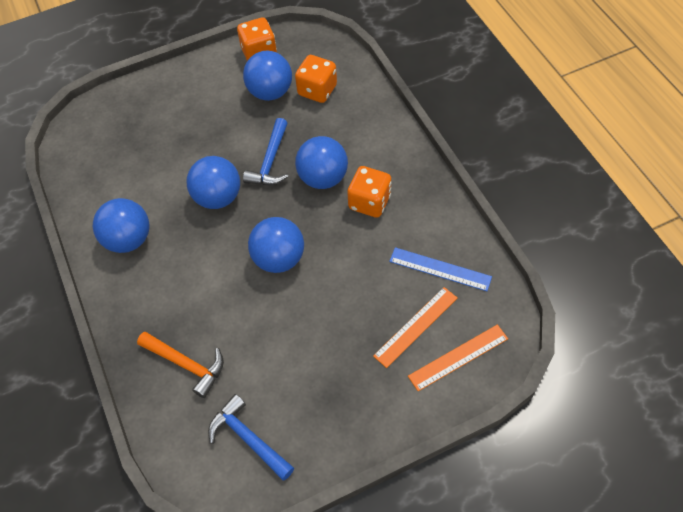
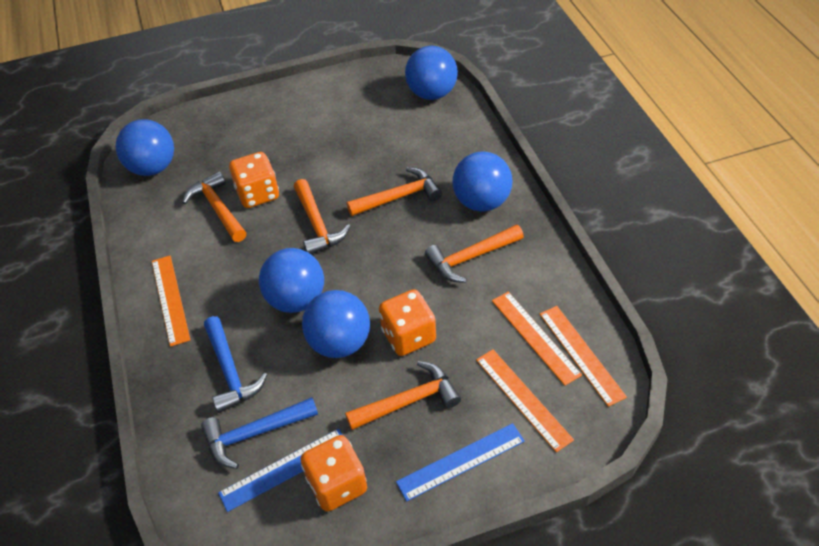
blue ruler: [389,247,492,291] = 1 -> [218,429,343,512] [396,423,525,501] = 2
orange hammer: [137,331,224,398] = 1 -> [182,171,246,242] [294,179,351,254] [345,361,461,430] [347,167,442,216] [425,224,524,283] = 5
orange ruler: [373,287,457,368] [408,324,508,391] = 2 -> [152,256,190,347] [476,349,574,452] [492,292,582,386] [540,306,627,407] = 4

